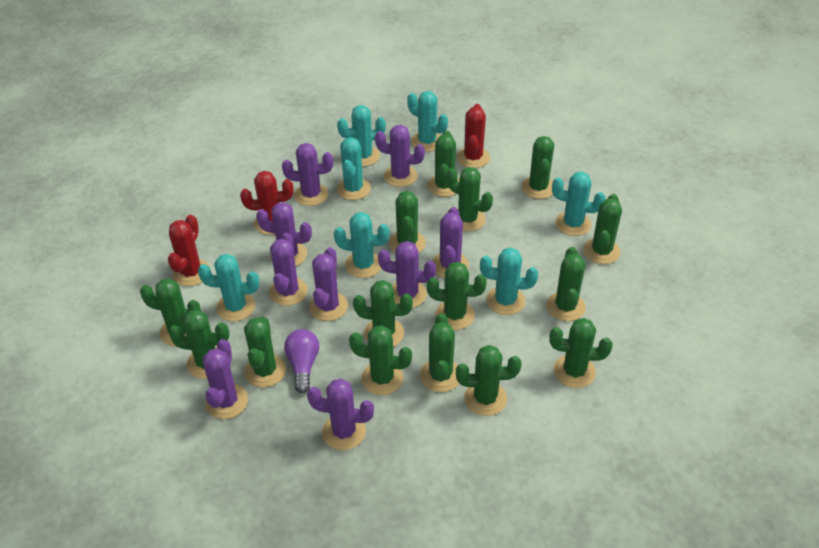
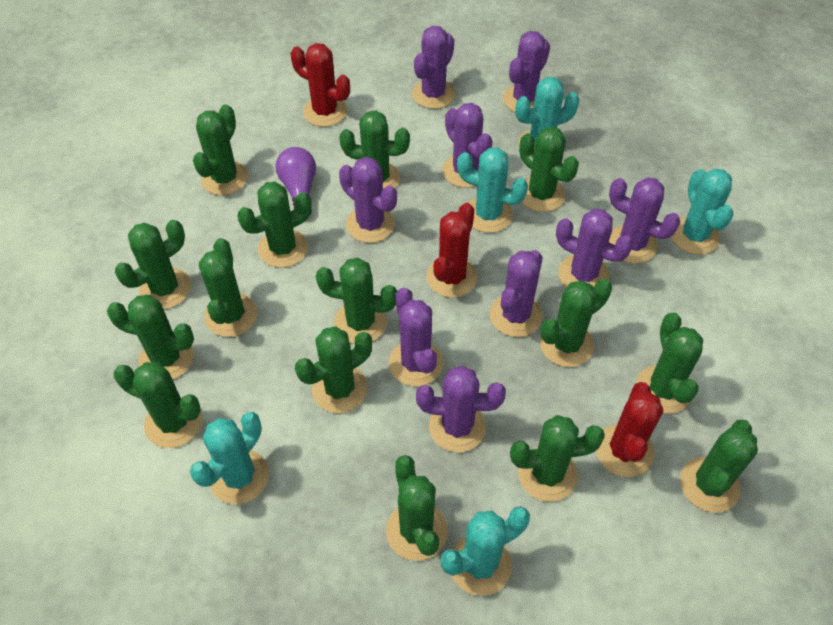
turquoise cactus: [198,254,259,321] [334,212,389,278] [337,105,386,166] [337,137,371,200] [407,91,448,152] [480,248,538,315] [552,172,606,236] = 7 -> [190,412,269,504] [441,506,530,596] [457,147,528,233] [515,77,580,149] [671,168,733,255] = 5

